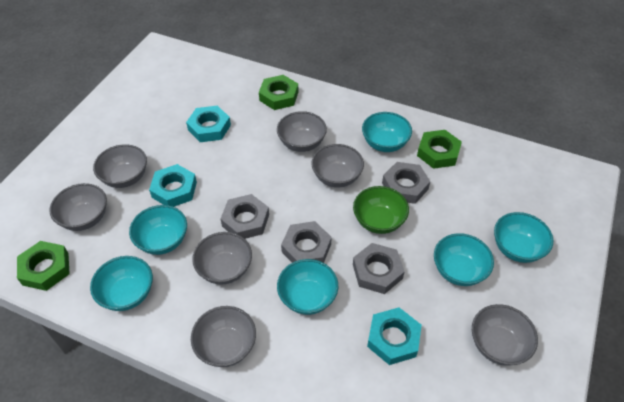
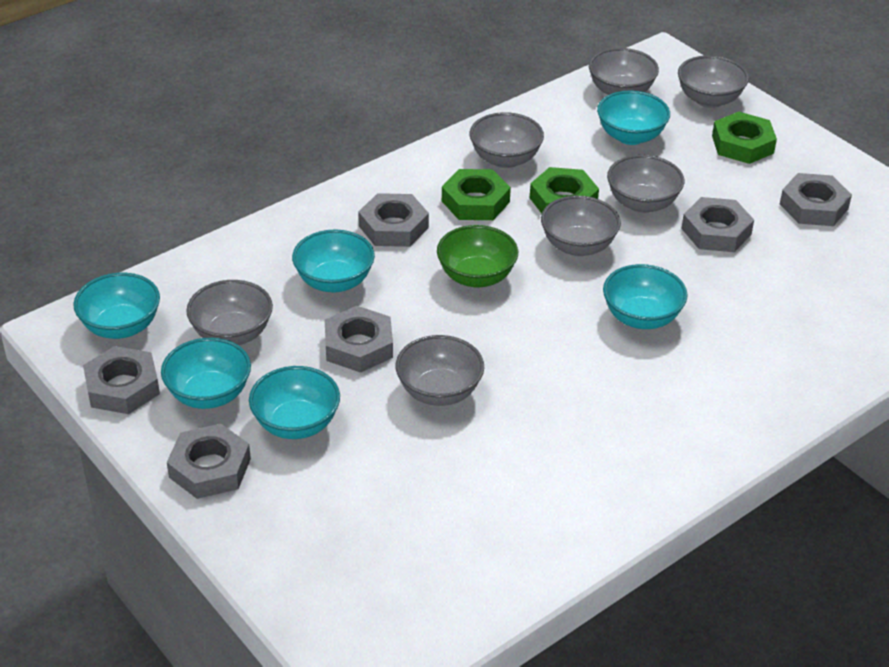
grey nut: [221,194,269,239] [281,221,332,263] [353,243,405,294] [382,162,430,204] = 4 -> [83,346,160,414] [167,424,251,499] [325,306,393,373] [358,193,429,247] [681,197,754,252] [780,173,852,226] = 6
turquoise nut: [149,164,197,207] [186,106,231,142] [367,307,422,365] = 3 -> none = 0

